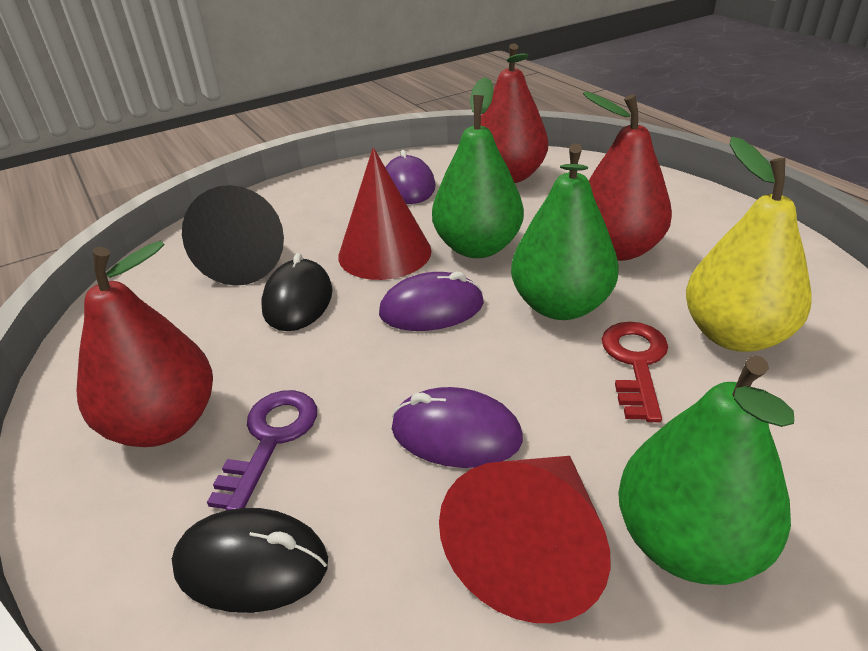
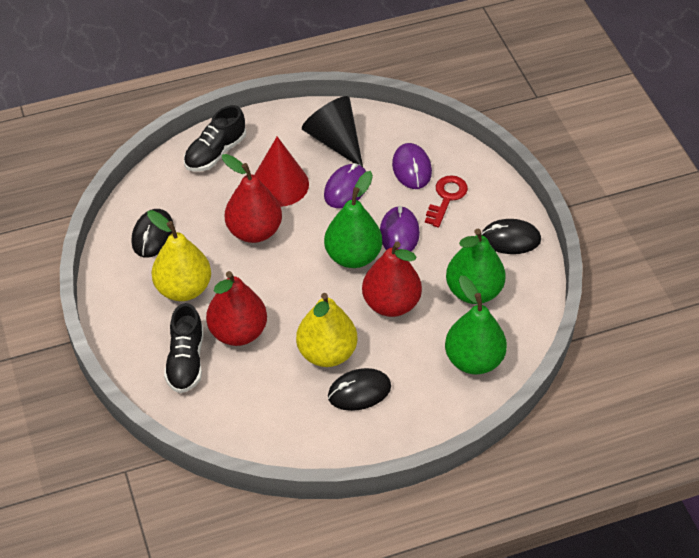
black mouse: [172,508,328,613] [261,253,333,331] = 2 -> [131,209,174,258] [328,368,391,411] [481,219,541,254] = 3
black shoe: none = 0 -> [164,303,203,393] [184,105,246,171] = 2
purple key: [207,390,317,510] = 1 -> none = 0
red cone: [338,147,432,280] [439,456,611,623] = 2 -> [254,137,309,207] = 1
yellow pear: [686,137,812,352] = 1 -> [147,210,211,301] [296,293,357,367] = 2

